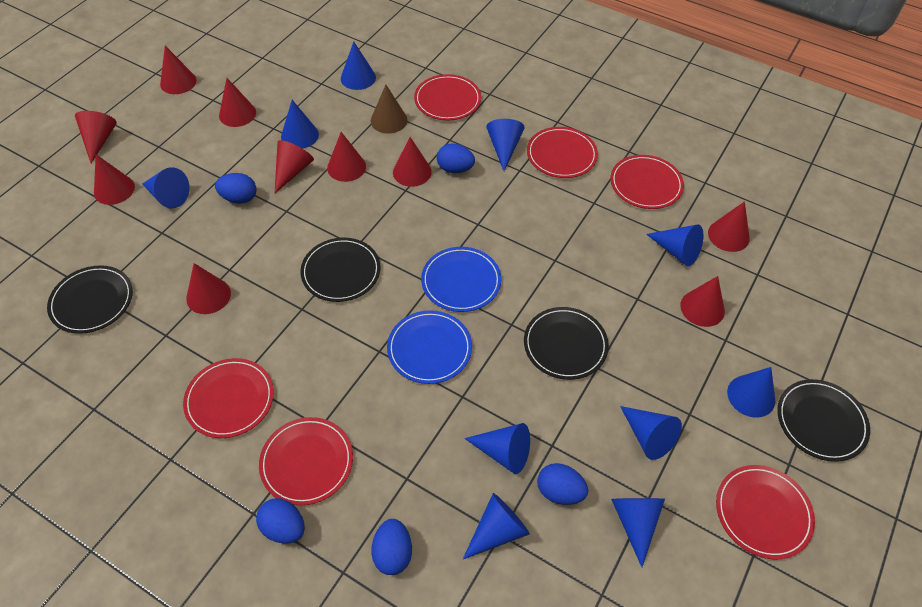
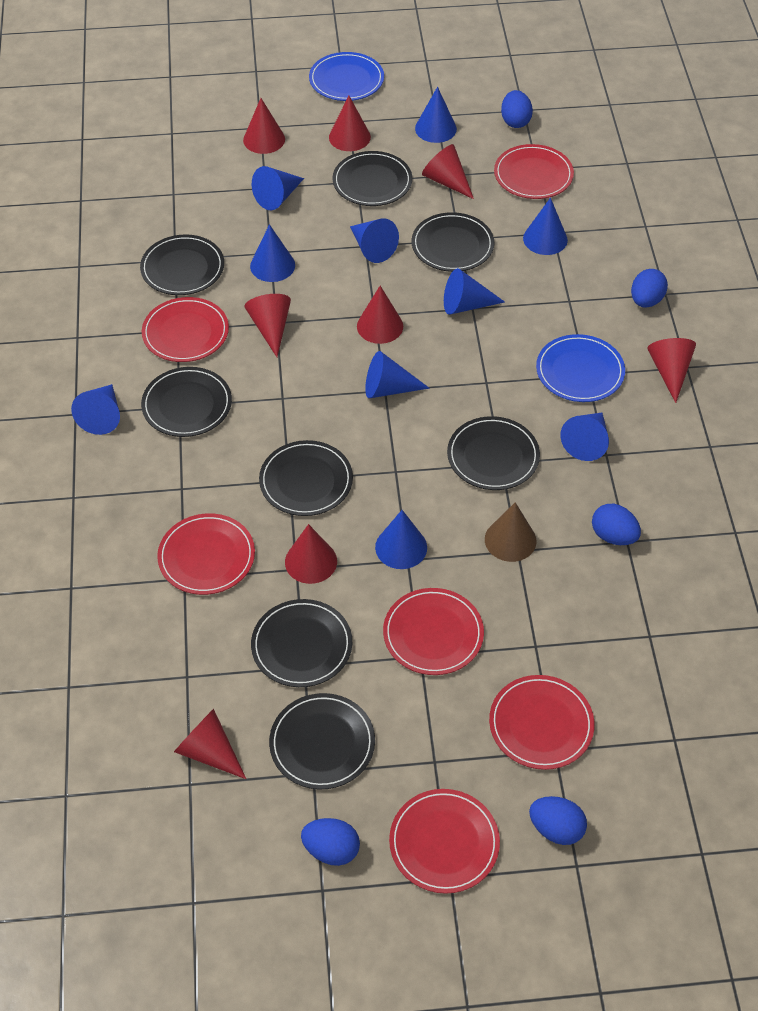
black plate: [47,265,133,334] [300,238,381,302] [524,307,609,380] [777,379,870,462] = 4 -> [140,235,224,295] [141,367,232,437] [251,599,352,687] [259,440,353,516] [269,693,375,789] [332,151,412,206] [412,212,494,272] [447,416,540,490] = 8
red cone: [75,111,117,163] [94,154,135,205] [160,46,197,94] [186,263,231,314] [219,78,256,127] [275,140,314,193] [327,132,366,182] [393,137,432,187] [680,276,725,327] [708,201,750,252] = 10 -> [174,709,246,779] [243,98,285,154] [245,294,291,357] [285,524,337,584] [329,96,371,151] [357,286,403,344] [422,144,474,199] [647,338,696,403] = 8

